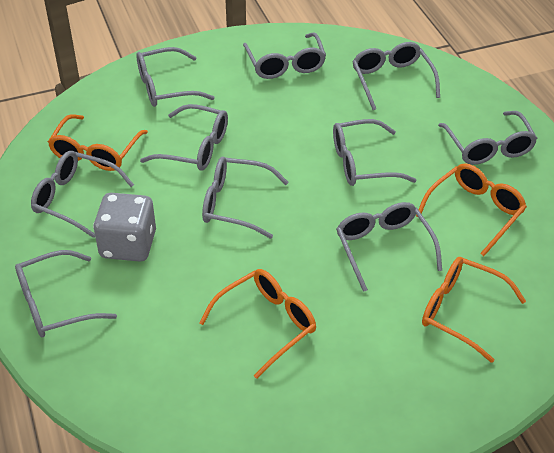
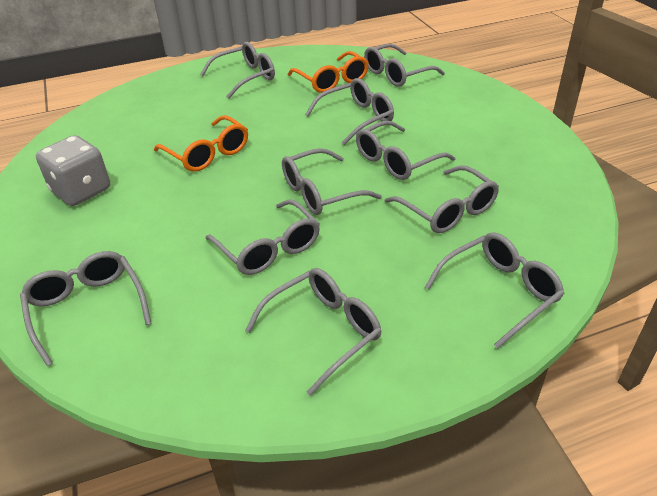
orange glasses: [48,114,148,171] [199,269,316,379] [416,163,527,256] [422,257,526,363] = 4 -> [154,115,248,172] [288,51,369,93] = 2

